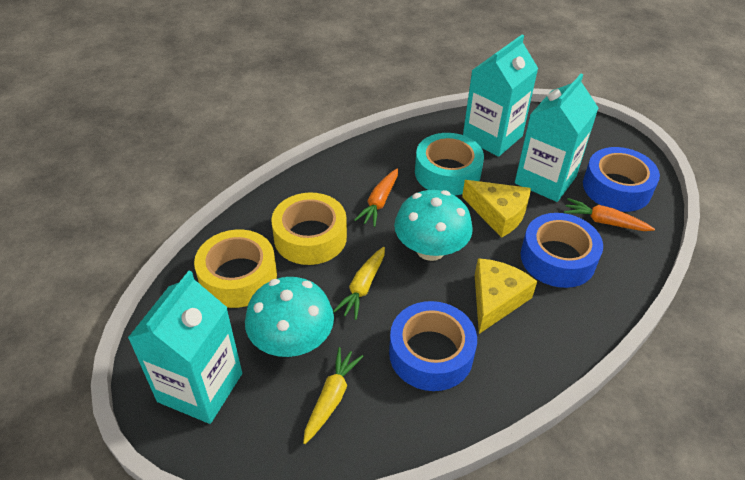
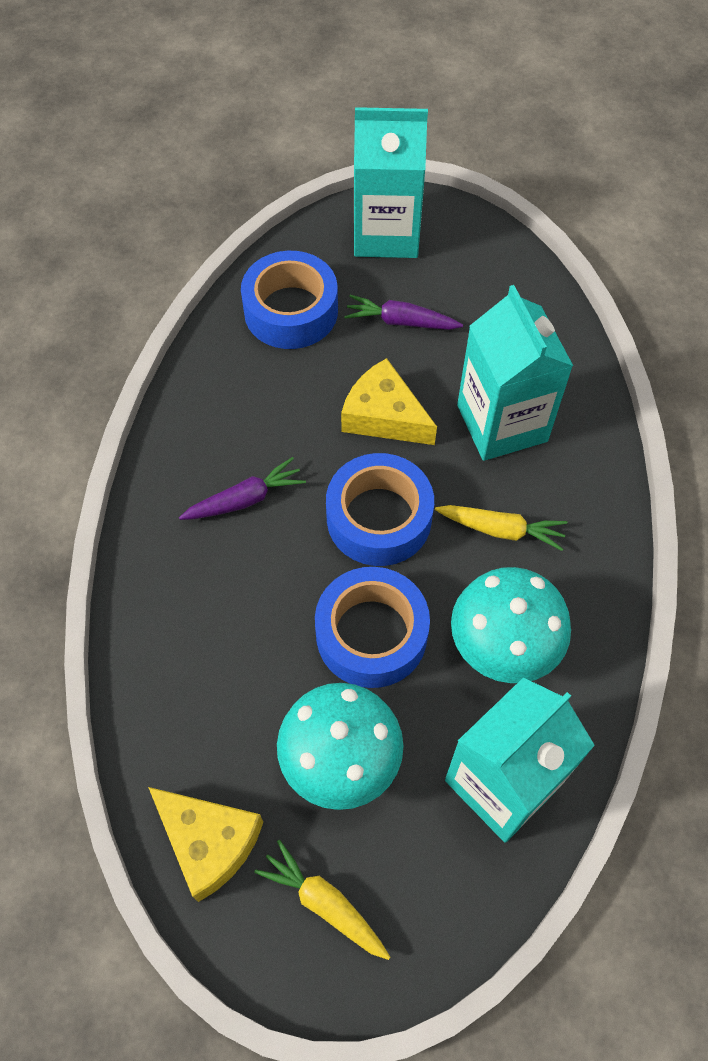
orange carrot: [354,169,398,227] [564,198,655,231] = 2 -> none = 0
purple carrot: none = 0 -> [179,457,306,520] [344,295,463,330] = 2
turquoise tape: [415,133,484,196] = 1 -> none = 0
yellow tape: [194,229,277,308] [271,193,347,265] = 2 -> none = 0

